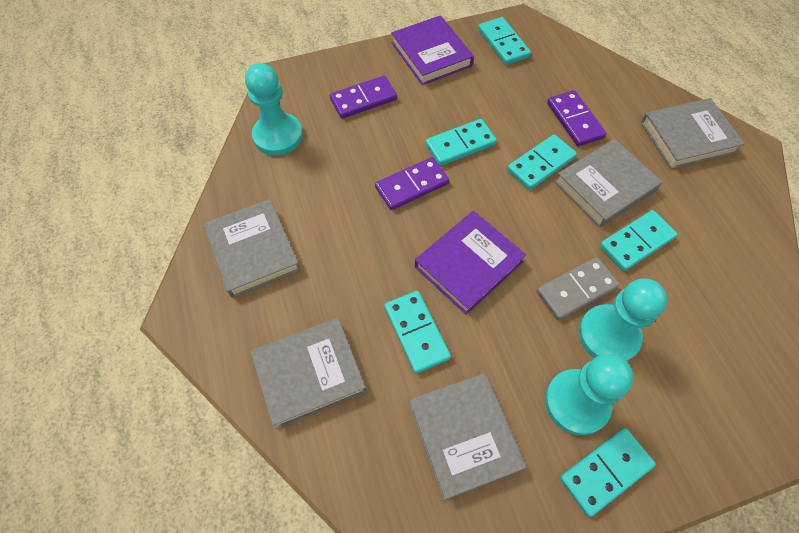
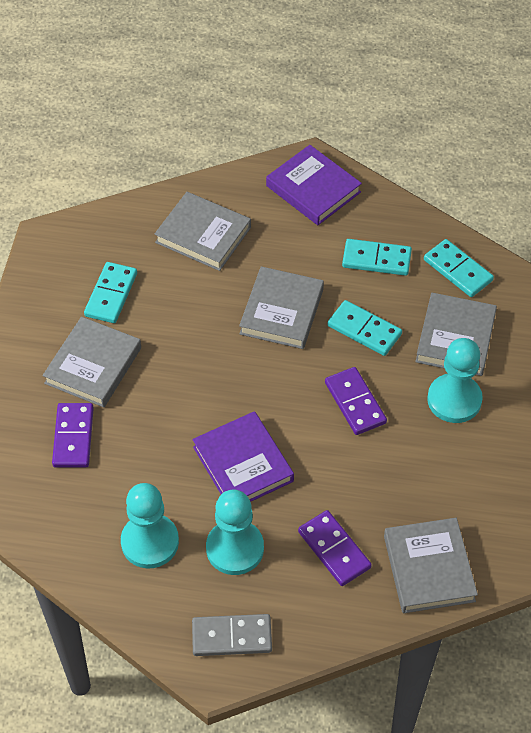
turquoise domino: [384,291,451,374] [425,119,497,166] [478,17,531,65] [507,134,577,190] [560,428,656,517] [600,210,678,271] = 6 -> [84,262,137,323] [328,300,402,356] [342,239,412,276] [424,239,494,297] = 4

